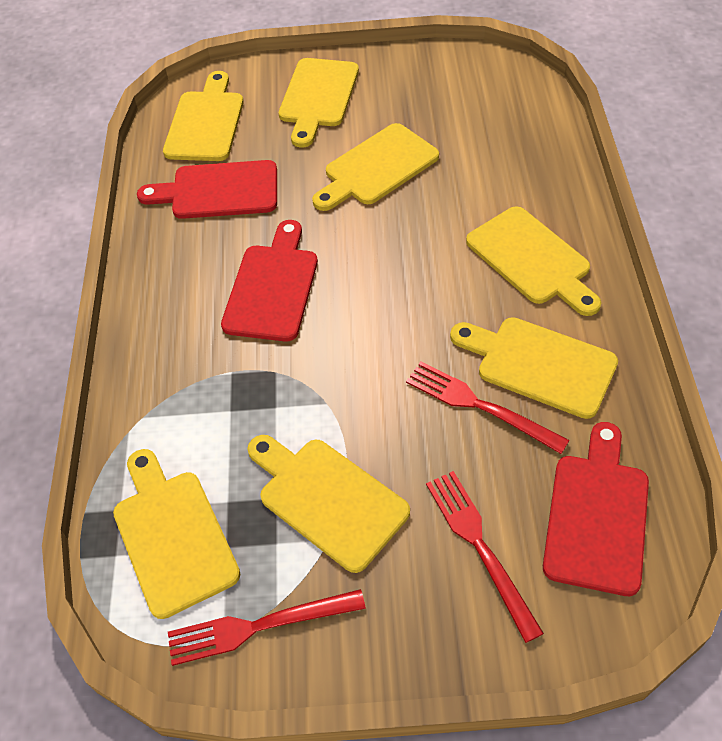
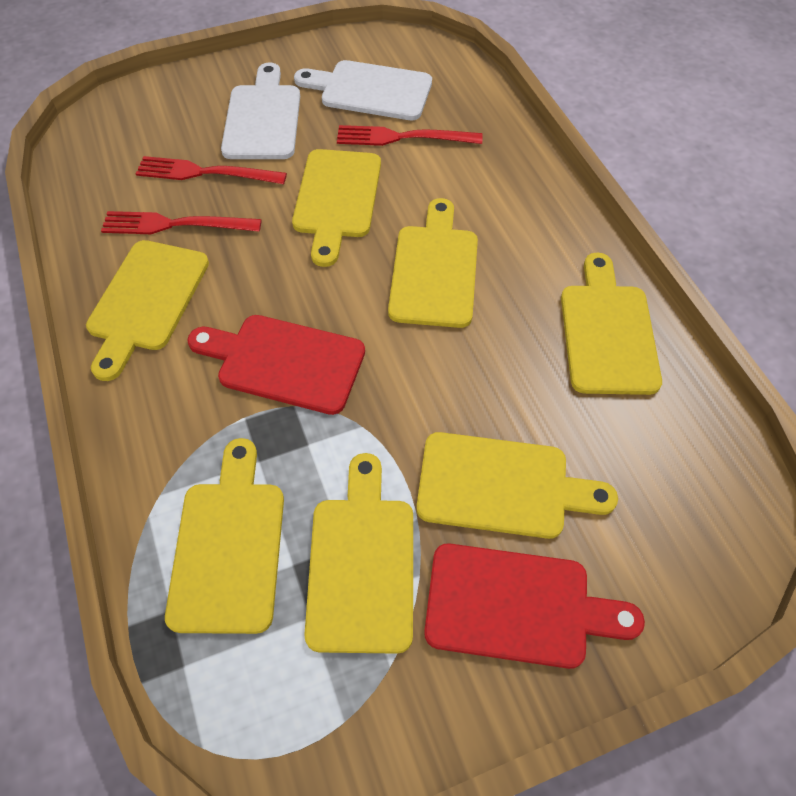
red cutting board: [137,160,277,219] [221,220,318,342] [543,422,649,596] = 3 -> [187,315,365,415] [424,543,645,669] = 2
white cutting board: none = 0 -> [221,62,300,159] [294,60,432,120] = 2

